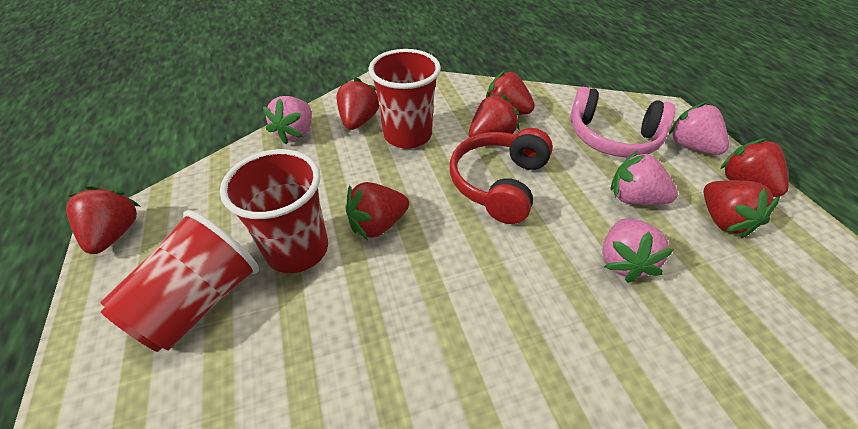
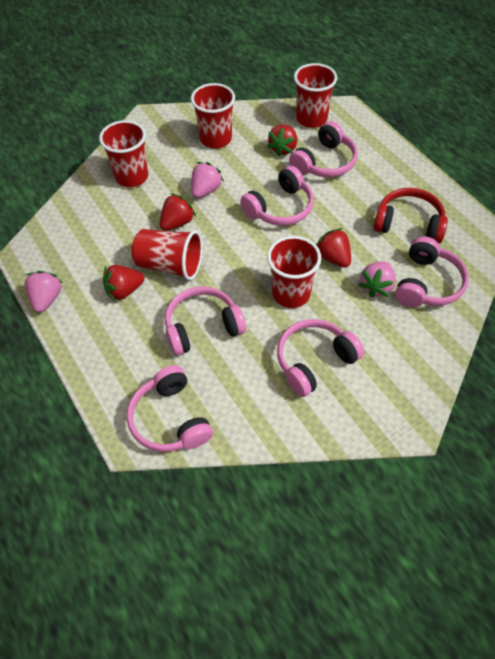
pink headphones: [570,87,675,158] = 1 -> [127,365,213,452] [165,287,246,356] [240,166,314,226] [277,319,364,397] [289,121,358,177] [395,236,469,307] = 6
pink strawberry: [263,96,312,144] [602,218,674,283] [611,150,678,205] [669,102,729,155] = 4 -> [25,271,63,313] [191,162,224,198] [358,261,396,298] = 3
red cup: [100,210,259,352] [220,149,328,273] [369,49,441,149] = 3 -> [99,120,148,187] [132,229,203,280] [191,83,235,149] [267,236,321,308] [294,63,337,128] = 5
red strawberry: [66,186,140,254] [337,77,379,130] [346,182,409,240] [469,94,520,137] [486,71,535,115] [703,180,780,238] [720,138,789,197] = 7 -> [103,265,144,301] [160,193,196,230] [267,125,297,157] [317,228,351,268] = 4

